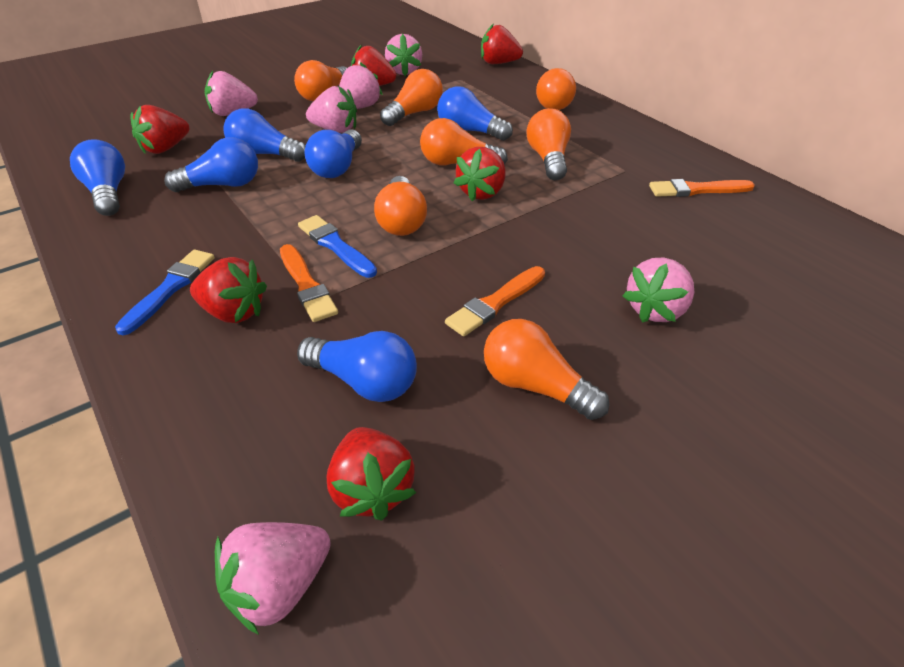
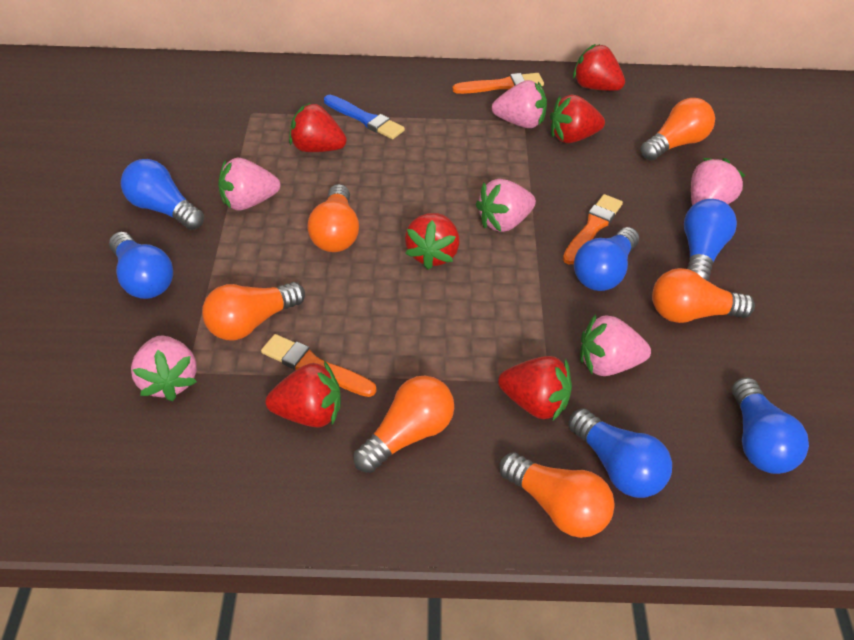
blue brush: [115,249,215,335] [298,215,377,278] = 2 -> [324,95,405,139] = 1
orange light bulb: [294,60,347,101] [374,176,427,236] [380,69,443,126] [420,118,508,166] [484,319,609,420] [527,108,571,180] [536,68,576,110] = 7 -> [202,282,305,341] [307,184,359,252] [353,376,454,473] [499,452,615,538] [641,98,715,161] [652,268,755,323] = 6

